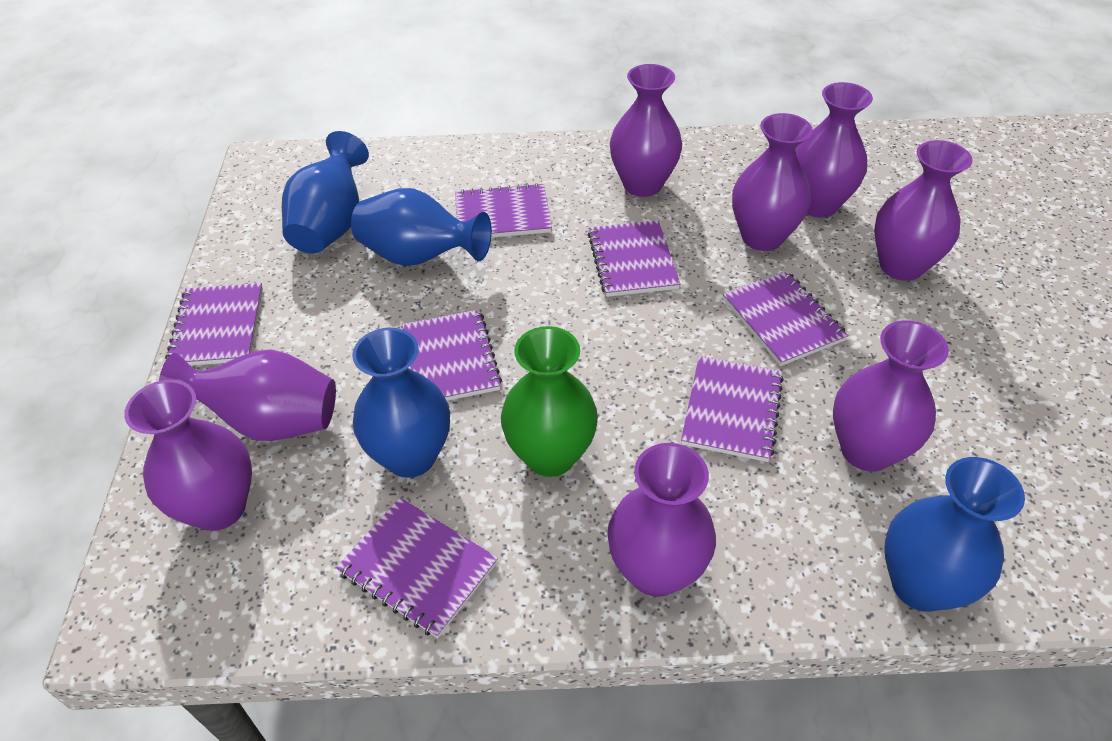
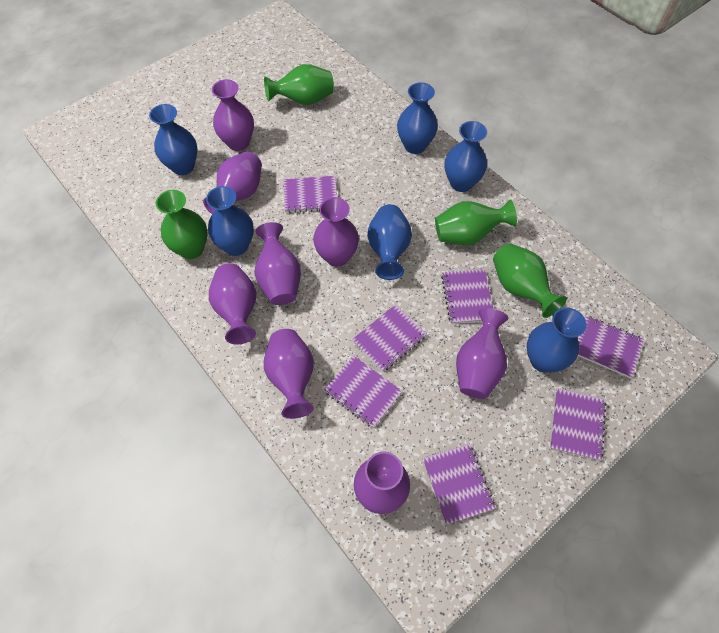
blue vase: [282,131,369,254] [351,188,492,266] [352,328,450,478] [884,457,1025,612] = 4 -> [149,104,197,175] [206,186,254,256] [367,204,412,280] [397,82,438,154] [445,121,487,192] [527,308,586,373] = 6
green vase: [501,326,598,477] = 1 -> [156,190,208,259] [264,64,334,105] [435,199,517,245] [493,244,567,318] = 4

